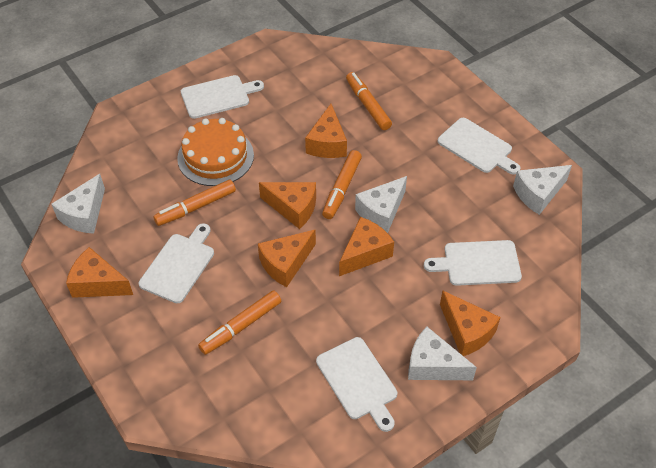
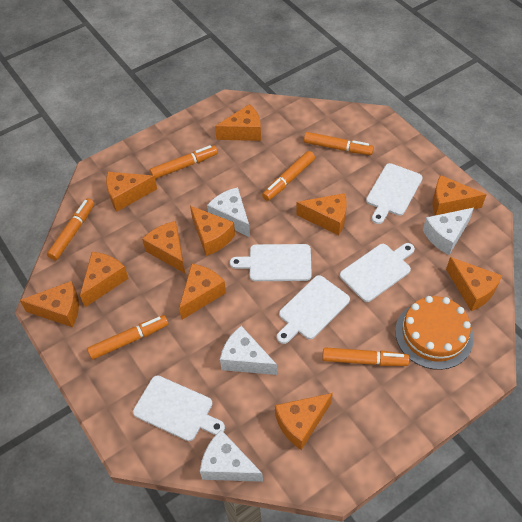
orange cheese: [66,247,133,298] [258,229,316,287] [259,182,316,229] [305,104,347,158] [339,217,394,276] [440,290,500,356] = 6 -> [20,281,79,327] [80,252,129,307] [106,172,157,211] [142,221,185,273] [179,263,226,319] [190,206,235,256] [215,104,261,141] [275,393,333,450] [296,193,347,235] [433,175,487,215] [446,257,502,311] = 11
orange marker: [153,180,236,226] [198,290,281,355] [322,150,362,219] [346,72,392,130] = 4 -> [47,198,94,261] [87,315,168,360] [150,145,218,179] [262,151,315,201] [304,132,374,155] [322,348,409,366] = 6

